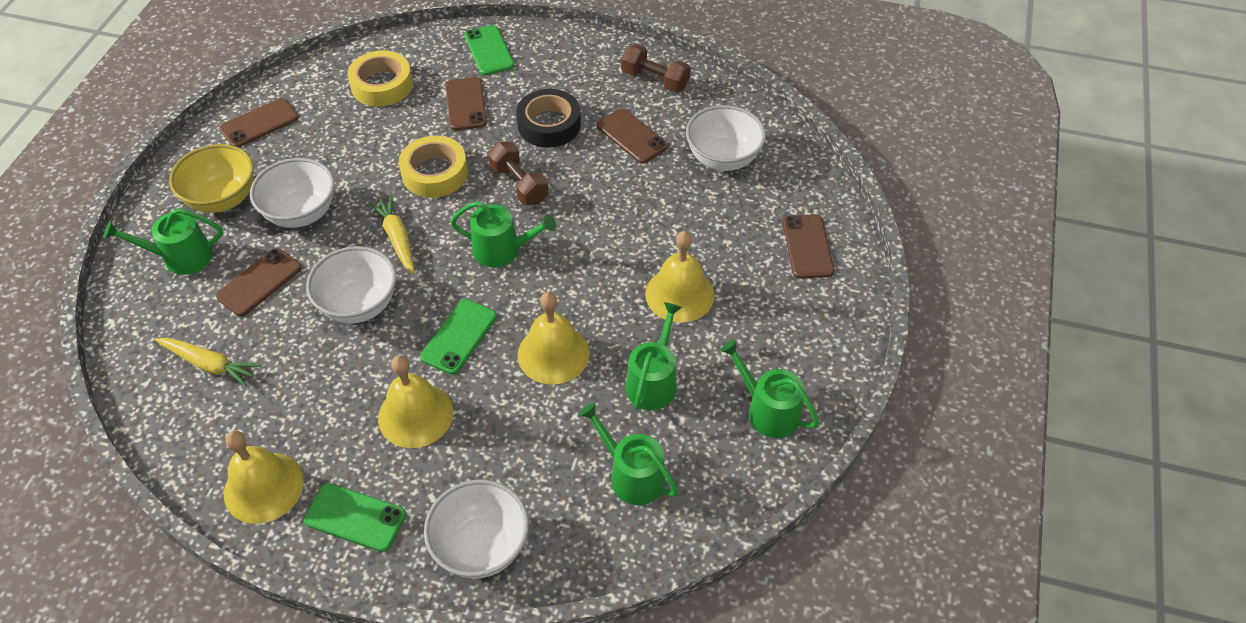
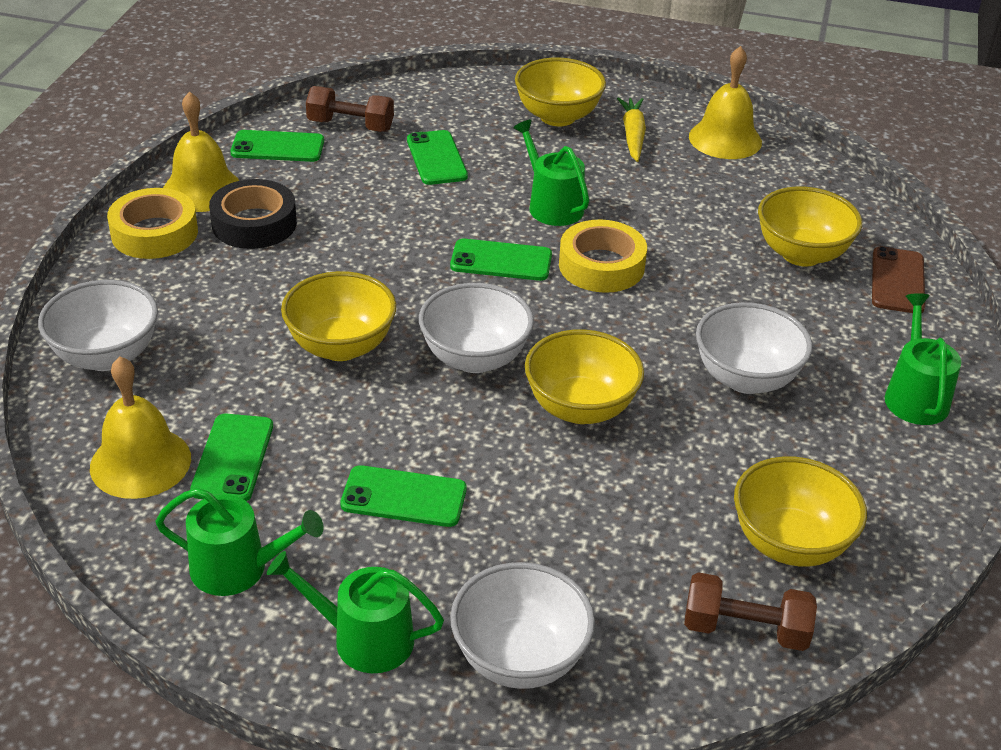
brown phone: [216,248,302,316] [220,98,299,147] [445,77,487,130] [597,108,668,164] [783,214,834,279] = 5 -> [872,246,925,313] = 1
green phone: [304,483,406,552] [420,299,497,375] [465,25,514,75] = 3 -> [190,414,273,501] [230,130,324,162] [340,465,467,527] [407,130,468,185] [450,239,552,281] = 5
green watering can: [104,208,223,275] [451,201,556,268] [579,402,678,505] [626,302,682,410] [720,339,819,438] = 5 -> [155,488,324,596] [267,551,444,673] [513,120,589,226] [885,293,961,425] = 4
yellow bell: [224,430,304,524] [378,355,453,448] [518,292,589,384] [645,231,715,323] = 4 -> [90,357,191,499] [163,91,240,212] [689,46,762,159] = 3
yellow bowl: [169,144,254,213] = 1 -> [281,271,396,361] [515,58,606,126] [525,329,644,424] [734,456,867,567] [758,186,862,267] = 5
yellow carrot: [155,338,261,387] [369,195,415,274] = 2 -> [617,97,646,162] = 1

